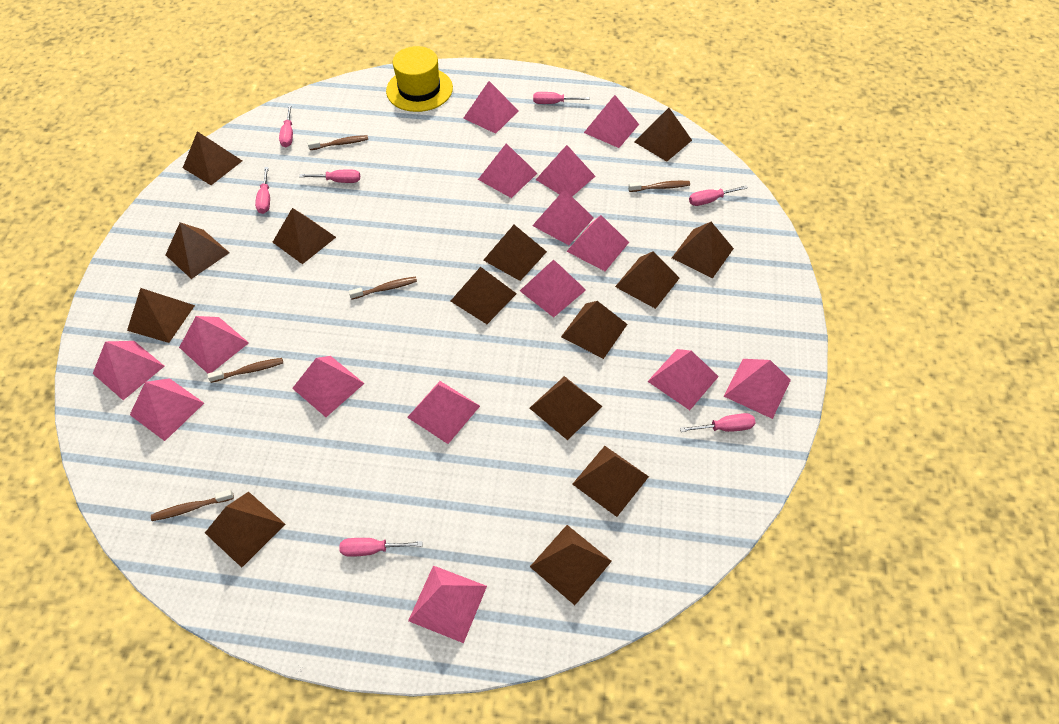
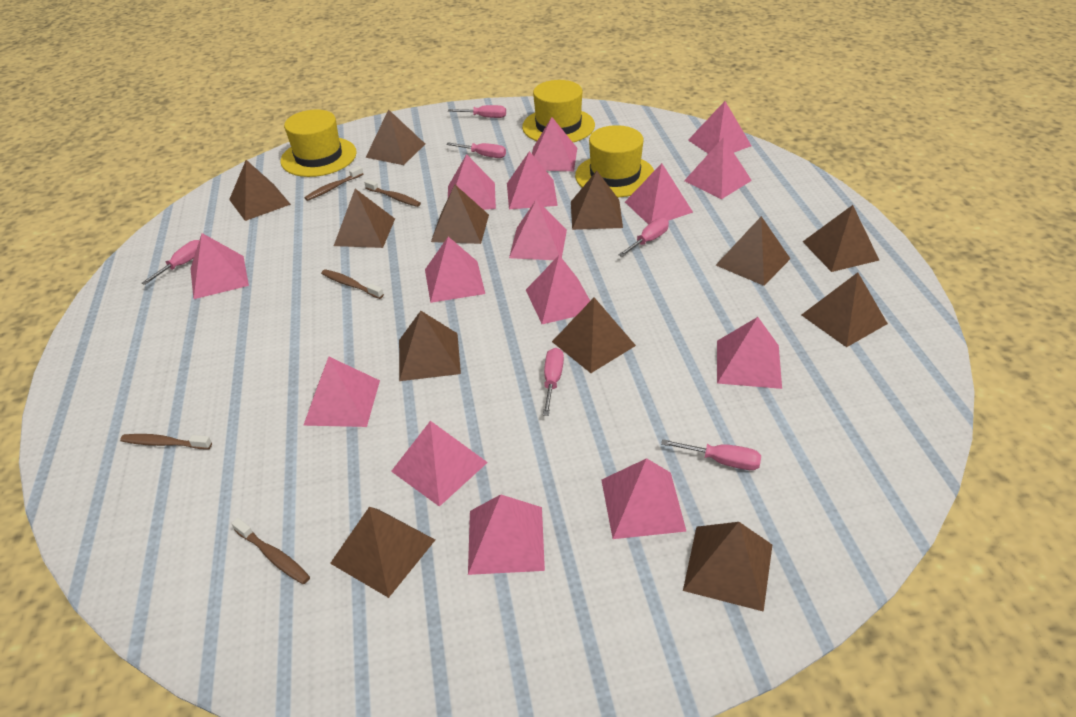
brown pyramid: [127,288,195,343] [166,222,230,279] [183,131,242,185] [205,491,285,568] [272,208,336,264] [451,267,517,324] [483,225,547,281] [529,376,603,440] [530,525,612,605] [561,301,628,359] [572,446,649,517] [615,251,680,309] [635,108,692,162] [672,222,734,278] = 14 -> [229,160,291,221] [330,507,435,598] [334,189,395,248] [366,109,425,165] [399,311,461,381] [431,185,489,244] [552,297,636,373] [571,171,623,230] [683,522,772,612] [716,216,790,286] [802,272,888,347] [803,205,879,272] = 12
pink screwdriver: [255,167,270,214] [279,105,293,147] [299,170,360,183] [339,538,423,557] [533,92,589,104] [680,413,755,432] [689,185,748,206] = 7 -> [142,240,199,285] [446,142,506,158] [448,105,506,118] [543,348,564,416] [618,218,669,257] [661,439,761,470] = 6
yellow hat: [386,46,453,112] = 1 -> [281,109,357,177] [522,80,595,142] [575,125,654,197] = 3

